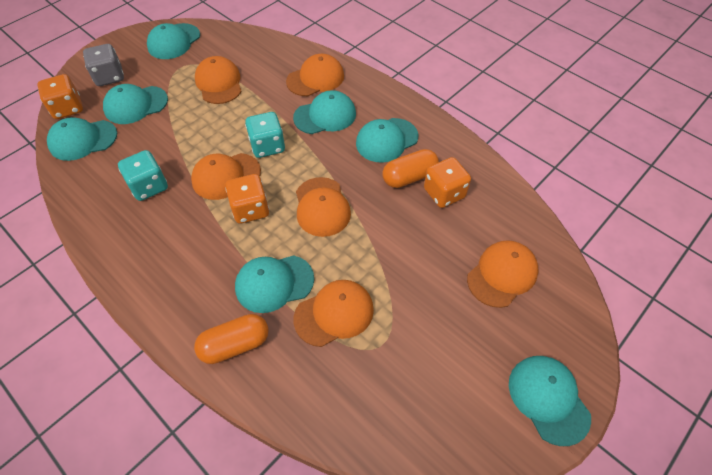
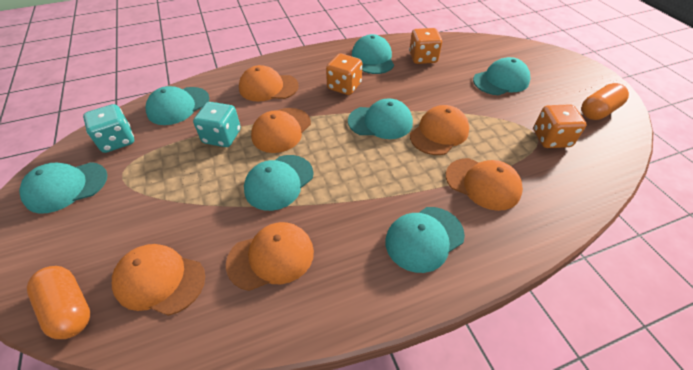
grey dice: [83,44,124,86] = 1 -> none = 0

